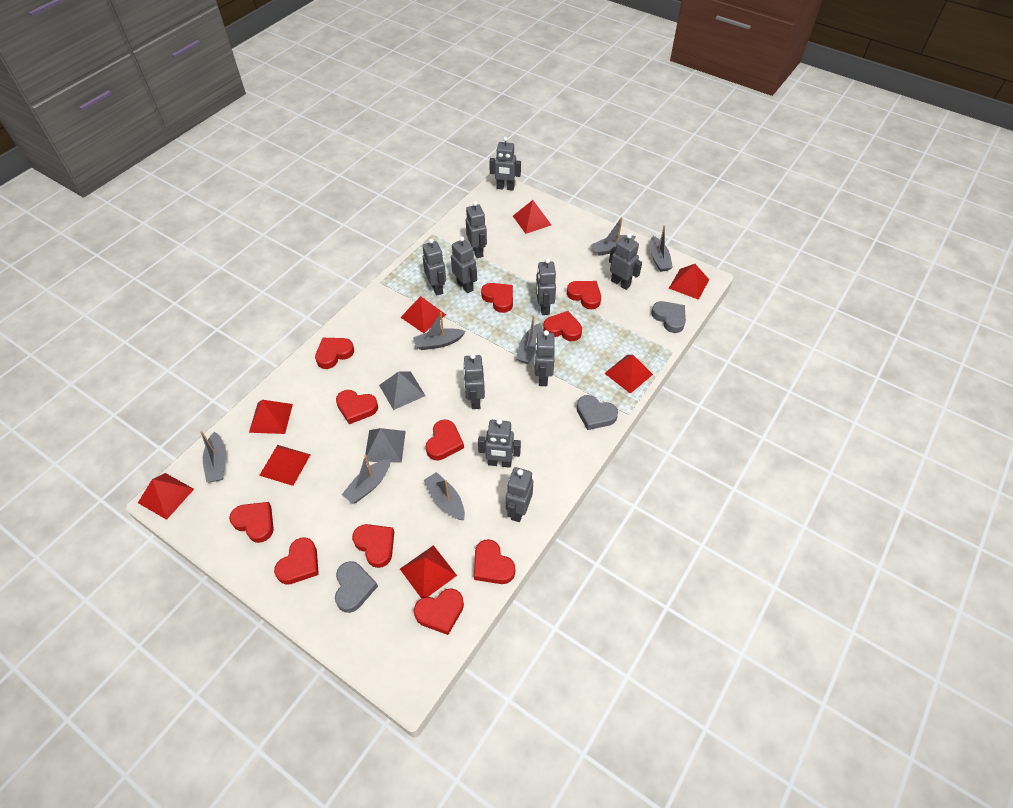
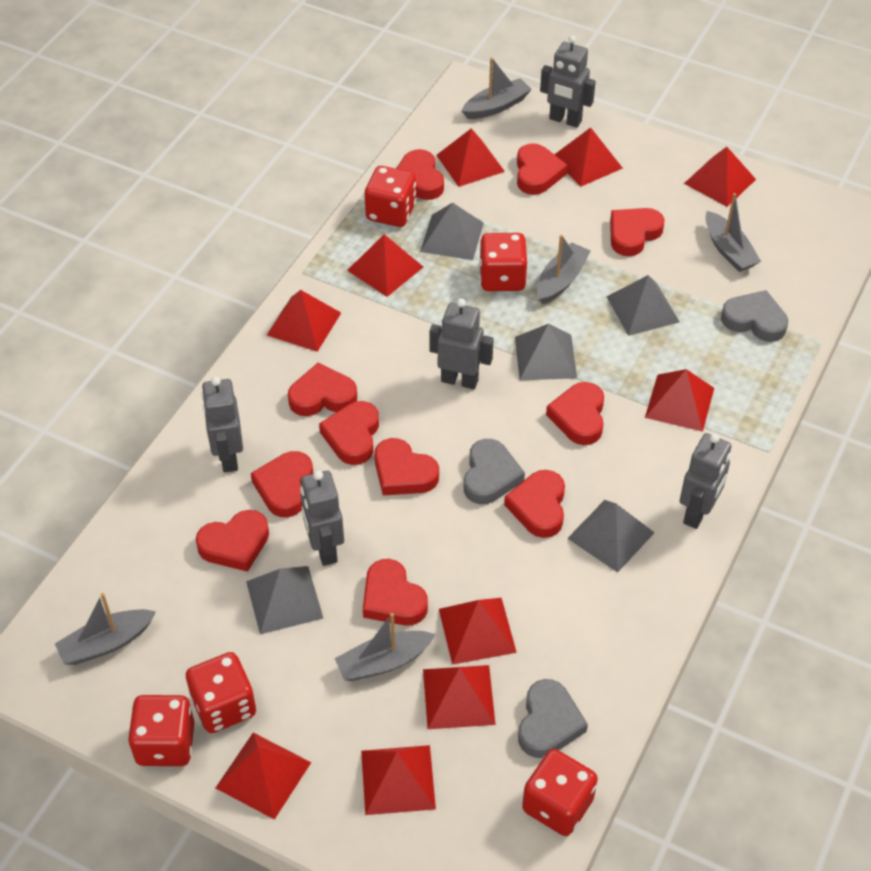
grey boat: [200,431,226,482] [341,455,391,504] [413,312,466,350] [423,472,465,520] [516,316,543,364] [591,217,636,256] [650,225,673,272] = 7 -> [55,593,156,665] [335,613,436,681] [462,57,532,119] [537,235,590,304] [705,193,761,272] = 5
grey pyramid: [365,428,406,463] [379,371,425,410] = 2 -> [246,566,323,634] [420,203,484,260] [515,323,577,380] [567,500,655,573] [606,275,680,336] = 5
grey robot: [423,238,446,296] [451,236,477,293] [463,353,485,409] [466,201,487,258] [478,418,521,468] [489,137,521,191] [506,467,533,522] [534,330,555,386] [536,258,556,315] [609,233,642,290] = 10 -> [201,376,243,472] [300,470,344,566] [429,298,494,389] [540,35,596,128] [680,433,731,529] = 5
red dice: none = 0 -> [128,695,195,766] [186,652,256,733] [365,166,416,227] [479,233,527,291] [522,749,598,836] = 5
red pyramid: [138,473,194,520] [249,400,293,434] [259,445,311,486] [400,296,446,333] [400,545,457,599] [513,200,551,234] [604,355,653,394] [669,264,709,300] = 8 -> [216,733,311,820] [267,290,341,352] [347,234,423,297] [361,745,436,815] [423,665,496,729] [436,128,505,187] [439,598,517,665] [554,127,623,187] [645,369,714,432] [684,147,756,207] = 10

